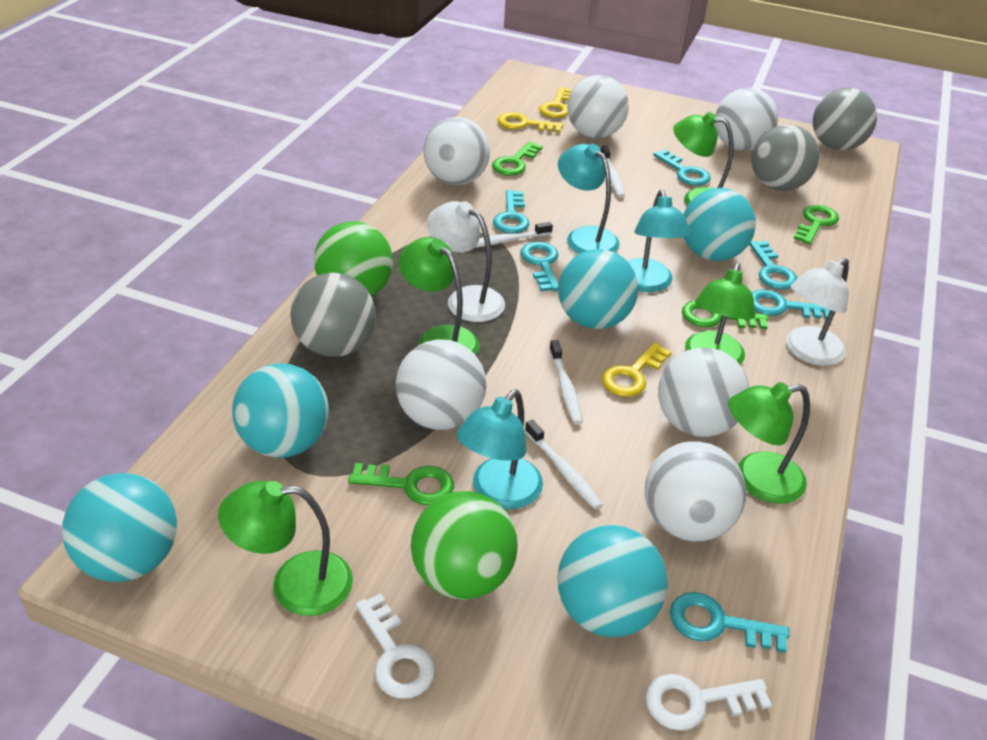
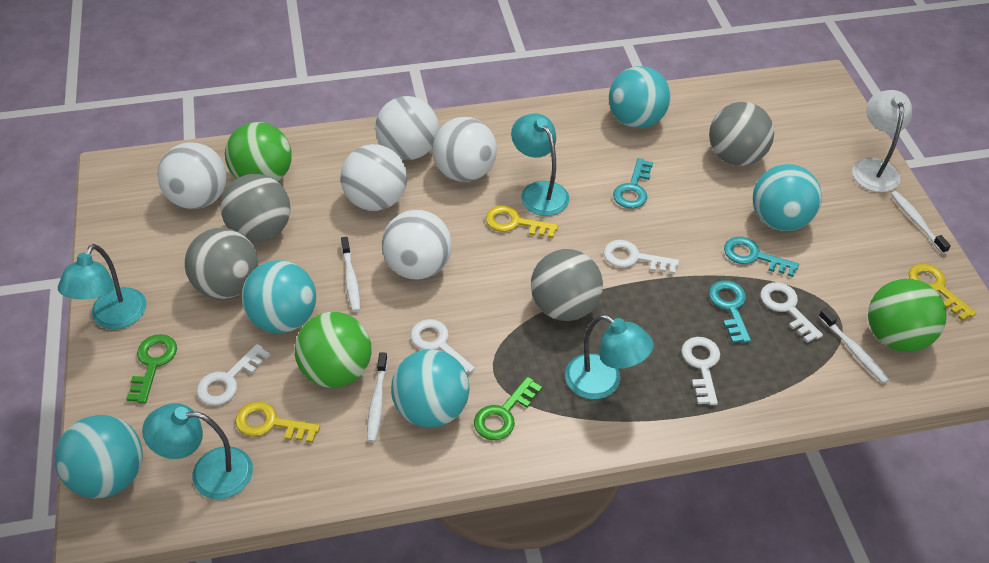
green ball: [314,221,393,296] [411,491,518,600] = 2 -> [225,122,292,182] [295,312,371,388] [868,279,947,352] = 3
green key: [348,463,454,505] [492,141,543,176] [682,301,768,329] [793,205,839,245] = 4 -> [126,334,177,404] [474,377,542,440] = 2
green lamp: [218,481,353,616] [398,237,480,355] [673,112,734,206] [685,263,755,365] [728,382,810,504] = 5 -> none = 0
grey ball: [290,273,376,357] [751,124,819,191] [813,88,877,150] = 3 -> [185,228,258,299] [220,174,291,242] [531,249,603,321] [709,102,774,166] = 4
turquoise key: [493,190,529,233] [520,242,558,291] [653,149,711,186] [670,592,789,653] [749,241,797,290] [752,289,830,319] = 6 -> [613,158,653,209] [709,280,751,343] [724,237,799,277] = 3
turquoise lamp: [457,389,543,509] [558,144,620,254] [627,190,690,292] = 3 -> [58,244,146,329] [142,403,253,499] [511,113,569,216] [565,314,654,399] = 4
white ball: [396,339,486,430] [424,117,490,185] [567,75,629,138] [645,441,746,542] [658,348,749,437] [715,88,778,151] = 6 -> [157,142,227,209] [340,144,407,211] [375,96,439,160] [382,210,452,280] [432,117,497,182] = 5
white key: [355,593,435,699] [645,674,772,731] = 2 -> [197,344,270,406] [410,319,475,373] [604,240,679,274] [681,337,720,405] [760,282,823,343] = 5
white lamp: [427,201,505,322] [786,258,849,366] = 2 -> [852,90,912,192] = 1

